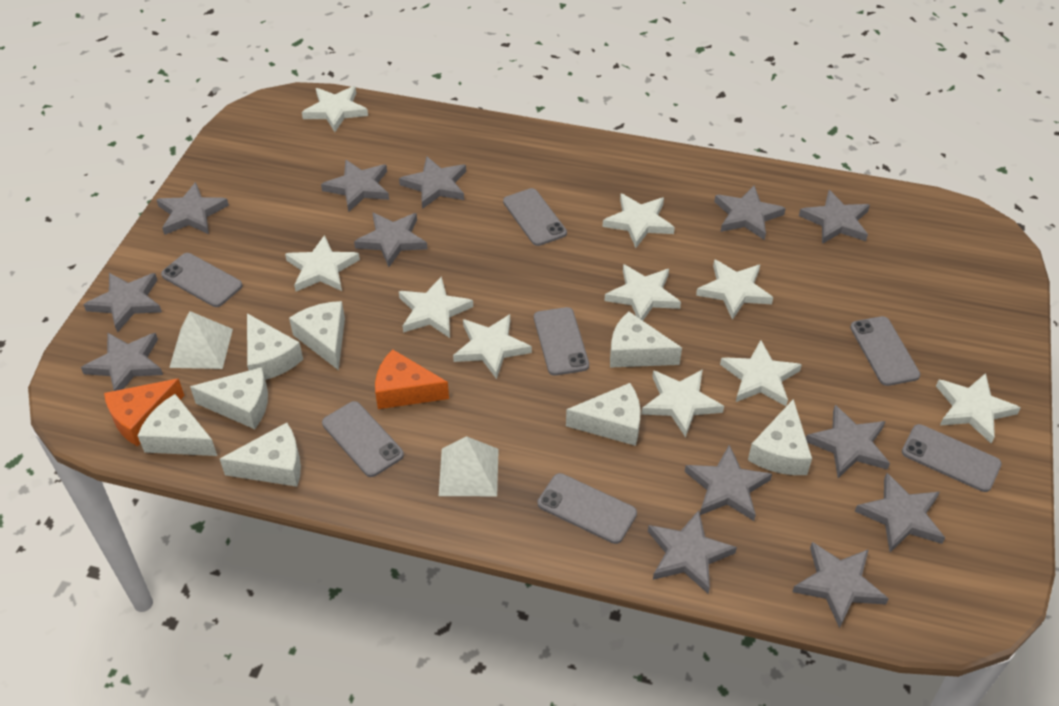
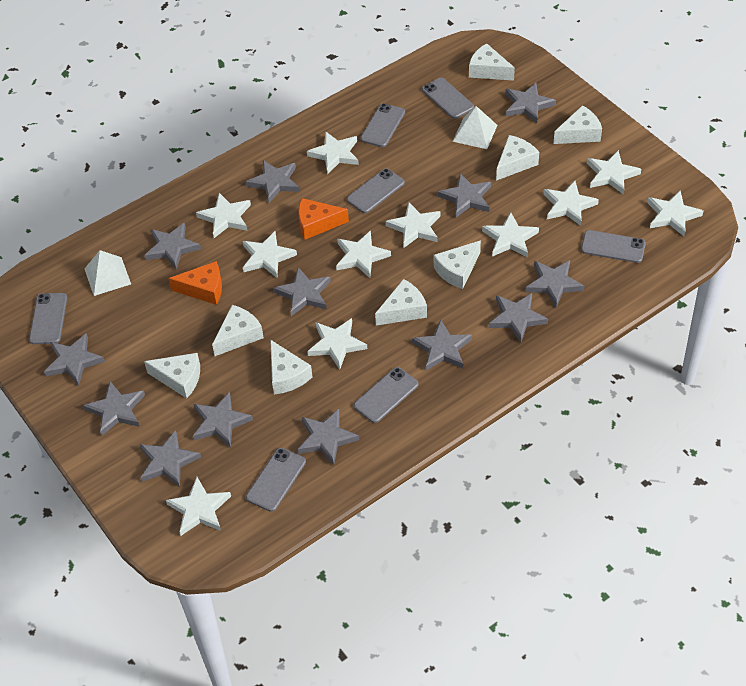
white star: [285,235,360,291] [302,86,368,132] [399,276,473,338] [453,314,532,379] [603,194,675,248] [604,264,681,321] [641,369,724,438] [696,259,773,320] [720,340,802,406] [936,373,1021,443] = 10 -> [166,477,231,536] [196,193,251,238] [242,231,297,278] [307,131,359,174] [307,318,367,369] [336,230,391,278] [386,202,440,248] [482,212,539,258] [543,181,599,226] [587,150,641,195] [647,190,704,236] = 11

